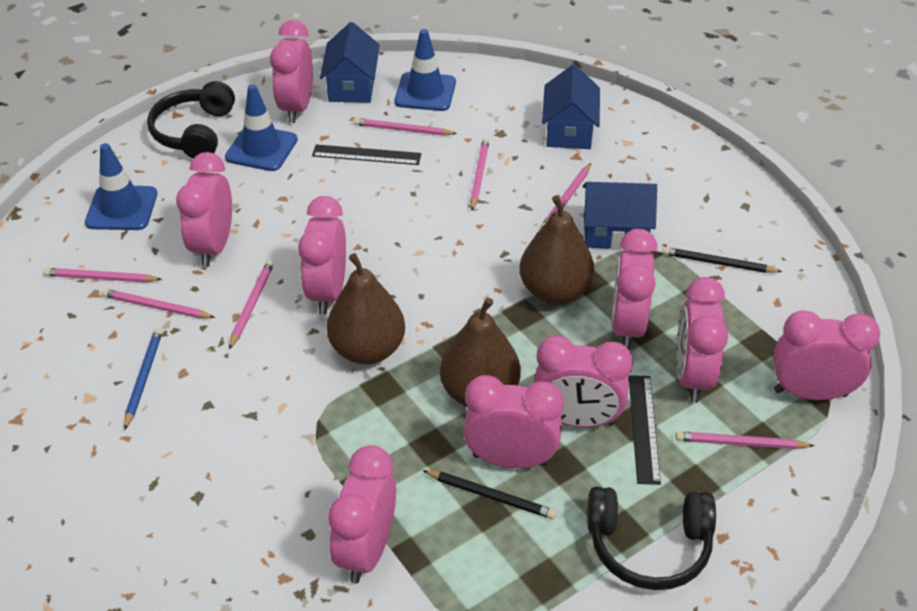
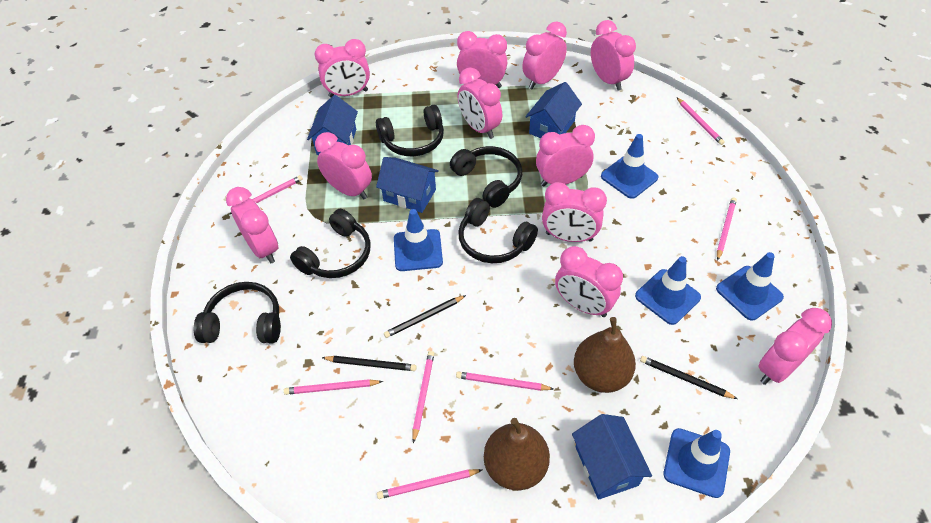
black headphones: [147,81,235,159] [587,487,716,590] = 2 -> [194,282,281,343] [290,209,371,278] [376,105,444,156] [450,146,522,208] [458,198,538,263] = 5
black pencil: [422,470,556,519] [662,247,782,273] = 2 -> [322,356,416,371] [384,295,466,338] [640,356,738,399] = 3
black ruler: [312,144,421,165] [629,375,661,485] = 2 -> none = 0
blue house: [320,22,380,103] [542,64,600,149] [583,182,657,250] = 3 -> [307,95,358,155] [376,157,439,213] [525,82,582,138] [572,414,652,500] = 4
blue pencil: [124,328,163,430] = 1 -> none = 0
blue traffic cone: [85,143,157,230] [225,84,298,171] [394,29,456,111] = 3 -> [394,209,443,271] [601,134,658,199] [635,256,701,325] [664,428,730,498] [716,252,784,321] = 5
brown pear: [327,253,405,364] [440,298,521,407] [519,195,594,305] = 3 -> [484,418,550,490] [574,317,636,393] = 2
pink clock: [176,152,232,267] [270,20,313,123] [298,196,346,315] [328,445,396,583] [463,375,564,468] [534,336,633,428] [611,229,657,350] [676,277,728,403] [773,310,880,400] = 9 -> [226,187,278,264] [315,39,370,97] [315,132,372,199] [457,31,507,88] [458,68,502,139] [522,21,567,89] [536,125,595,187] [542,182,607,242] [555,246,623,317] [591,20,636,91] [759,308,832,385] = 11

